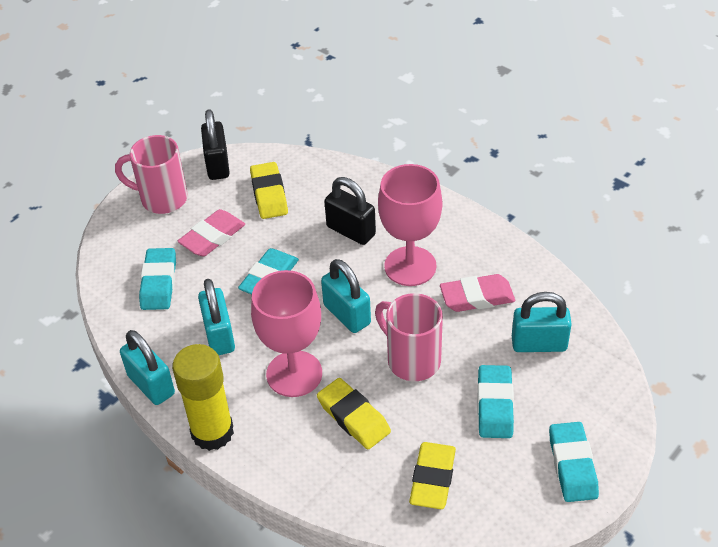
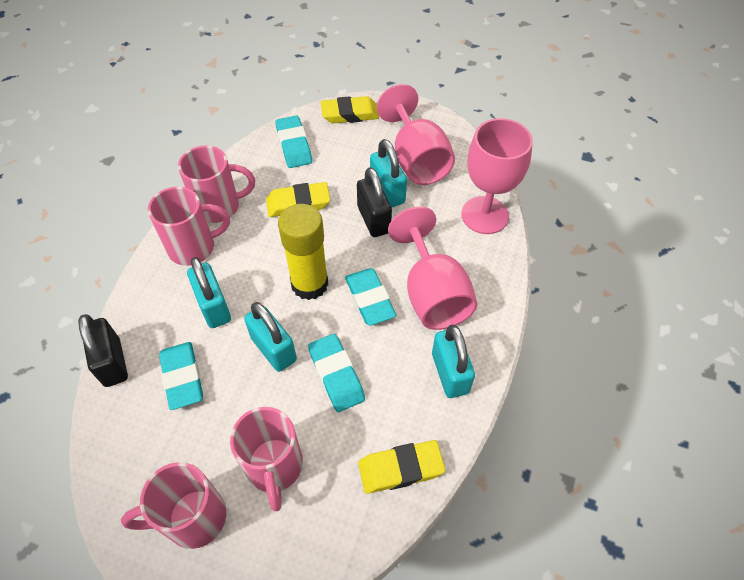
pink eraser: [177,209,245,256] [440,274,515,312] = 2 -> none = 0
pink goblet: [251,270,322,397] [378,164,442,286] = 2 -> [377,84,455,185] [388,207,477,330] [461,118,533,234] = 3
pink mug: [115,135,188,214] [375,293,443,381] = 2 -> [121,462,226,549] [148,187,230,266] [178,146,255,223] [230,407,303,511] = 4

